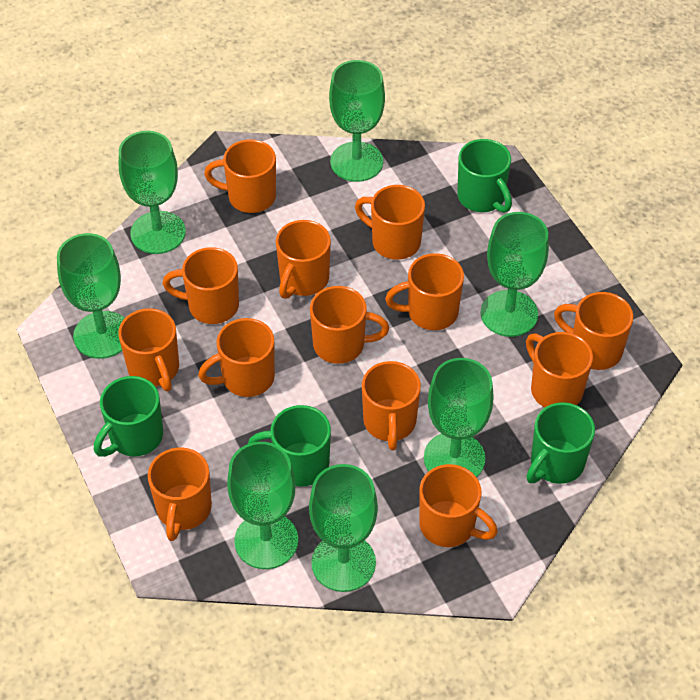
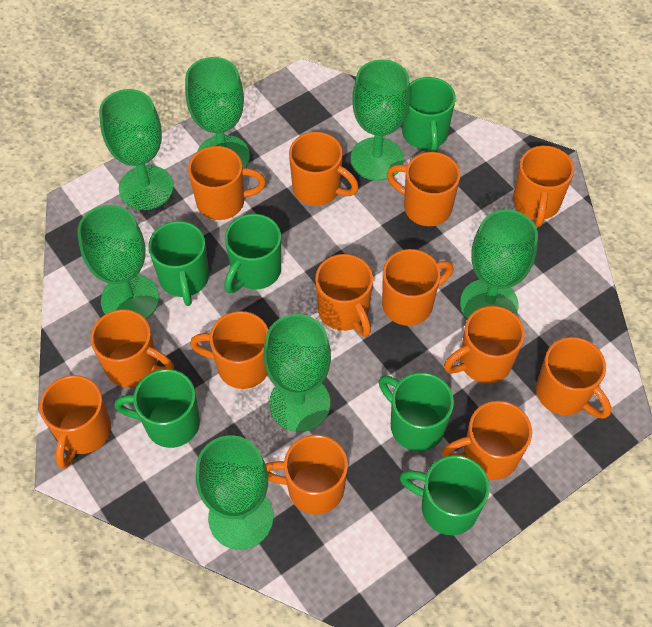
green mug: [94,376,163,457] [248,405,331,487] [457,139,512,213] [527,402,595,484] = 4 -> [114,369,200,448] [148,221,209,306] [224,214,281,293] [378,373,454,451] [400,455,490,535] [402,77,456,152] = 6

